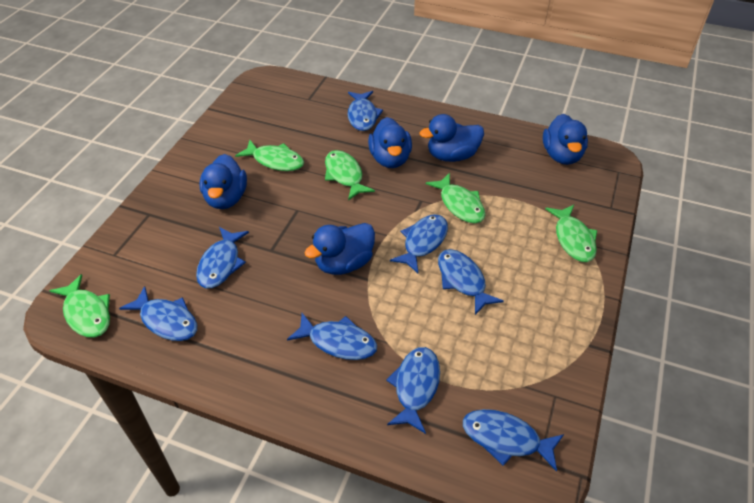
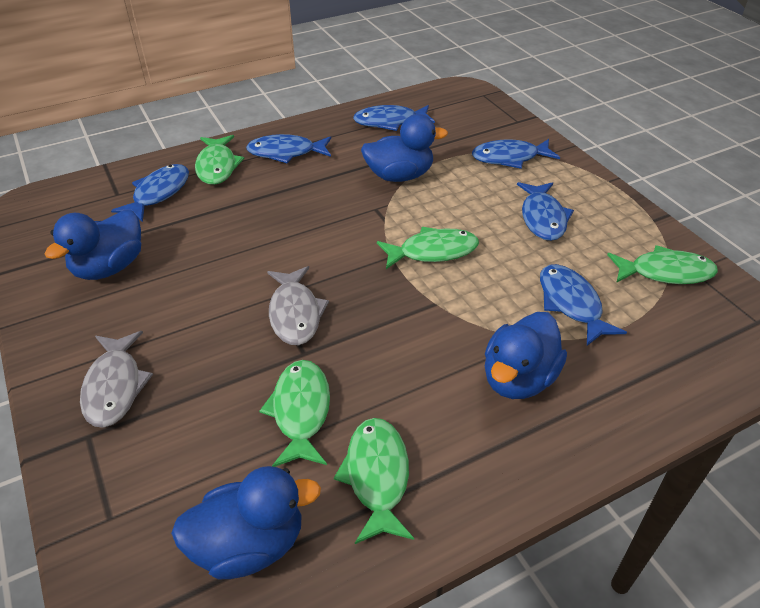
blue duck: [199,154,247,209] [305,223,375,275] [368,117,412,168] [420,114,484,162] [543,114,588,165] = 5 -> [45,210,141,280] [171,466,321,579] [361,114,448,182] [485,312,567,399] = 4
blue fish: [119,286,197,341] [196,227,249,289] [287,313,377,360] [348,91,383,131] [386,347,440,434] [390,214,448,273] [438,249,504,315] [463,409,564,472] = 8 -> [111,164,189,222] [246,134,331,163] [353,105,435,131] [472,139,560,169] [517,182,574,241] [540,264,627,346] = 6
grey fish: none = 0 -> [80,331,153,428] [267,266,329,345] = 2

